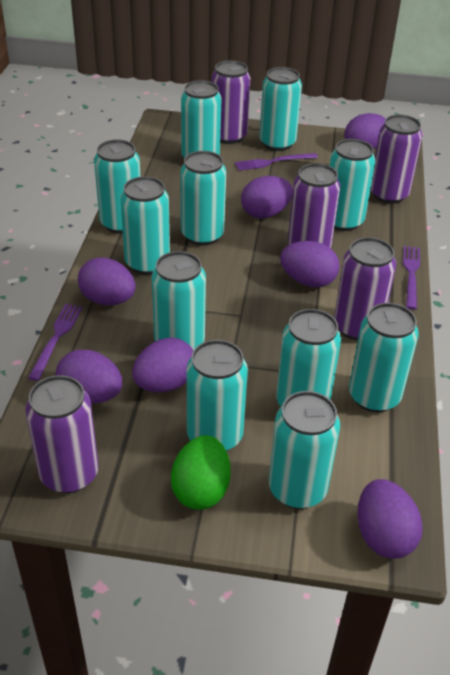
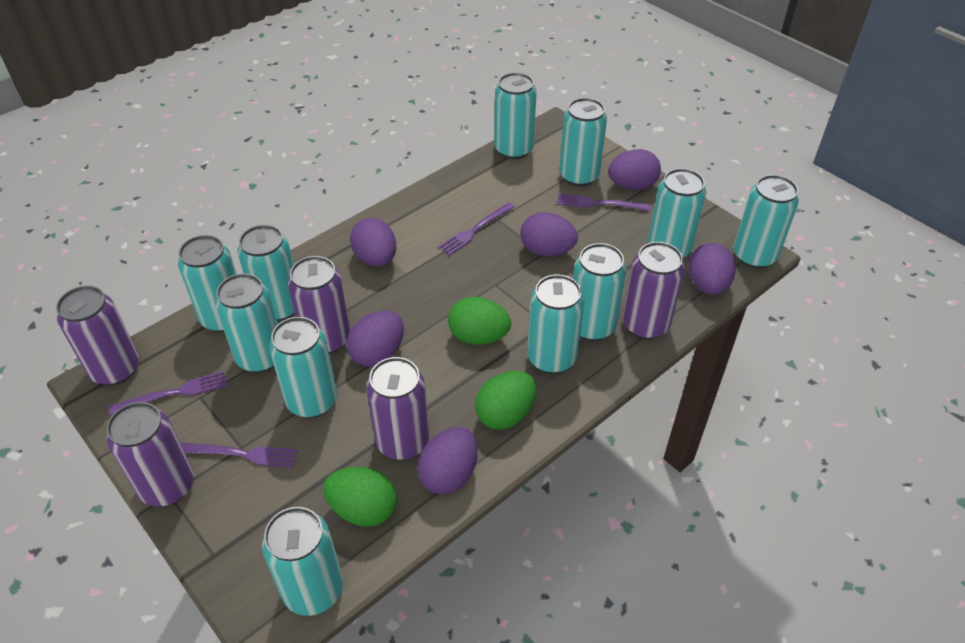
green egg: [171,435,230,510] = 1 -> [323,467,397,527] [448,297,511,345] [475,371,536,430] = 3
purple egg: [56,350,122,404] [78,257,136,305] [132,337,193,392] [241,176,293,219] [280,241,340,287] [344,113,386,149] [357,479,423,558] = 7 -> [347,311,404,367] [350,218,396,266] [417,427,478,495] [520,212,578,256] [608,149,661,190] [689,243,736,295] = 6
purple fork: [28,304,82,381] [235,153,318,171] [403,246,420,310] = 3 -> [109,371,227,415] [180,442,298,468] [438,203,515,256] [557,194,651,211] = 4

